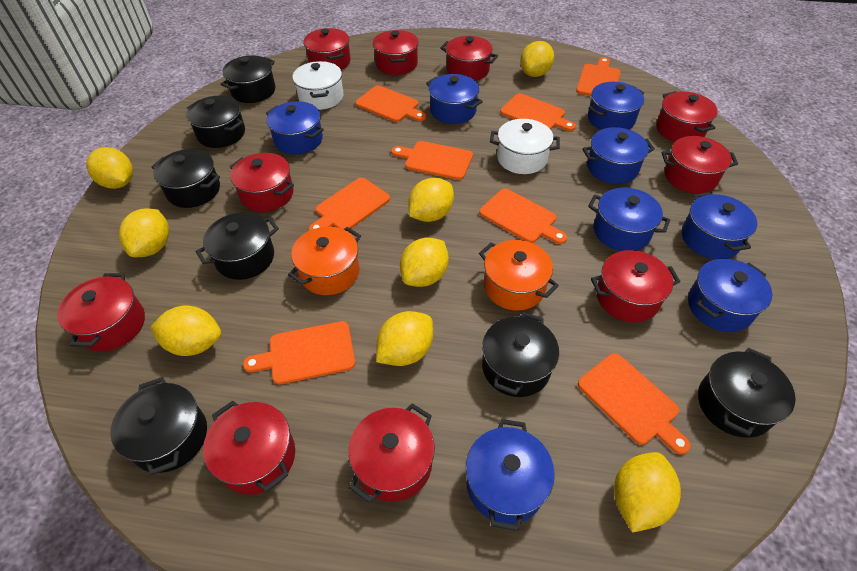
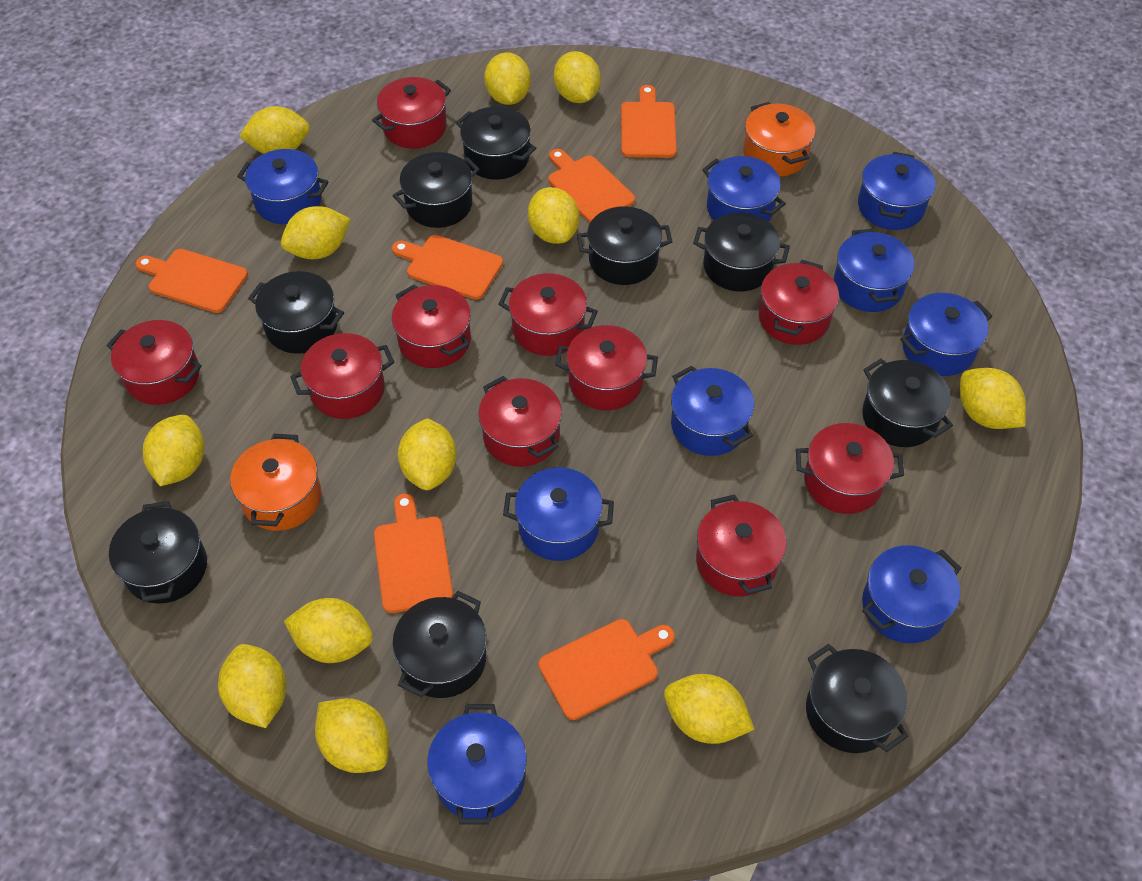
black pot: [110,377,207,475] [151,149,220,208] [186,96,245,148] [196,213,279,280] [221,55,276,103] [482,312,559,397] [698,348,796,438] = 7 -> [109,501,207,604] [248,271,344,354] [392,152,480,228] [392,591,487,698] [456,106,536,180] [577,206,672,285] [693,213,790,291] [806,644,909,753] [862,359,953,447] = 9
blue pot: [266,101,324,155] [426,74,483,124] [466,419,555,531] [582,127,655,184] [588,82,644,130] [588,188,670,251] [682,192,757,259] [688,259,772,332] = 8 -> [237,149,328,224] [427,704,527,825] [503,467,614,561] [671,366,754,456] [702,156,786,221] [834,229,914,312] [858,152,936,230] [862,545,961,643] [900,293,992,376] = 9
orange cutting board: [243,321,355,384] [309,178,390,231] [355,85,426,122] [391,141,473,180] [479,188,567,244] [500,93,576,131] [576,57,621,96] [578,353,691,455] = 8 -> [136,249,248,313] [374,494,453,613] [392,235,503,300] [538,619,675,720] [548,149,635,223] [621,85,677,158] = 6
white pot: [292,61,343,110] [490,119,560,174] = 2 -> none = 0
yellow lemon: [86,147,133,189] [119,209,169,257] [150,306,221,356] [376,311,433,366] [400,237,449,287] [408,178,454,222] [520,41,554,77] [614,452,681,533] = 8 -> [143,415,204,486] [218,644,286,728] [239,106,310,154] [281,206,350,259] [284,598,373,663] [315,698,389,773] [398,418,457,490] [484,52,531,105] [528,187,579,244] [554,51,601,103] [664,674,755,744] [960,368,1026,429] = 12

